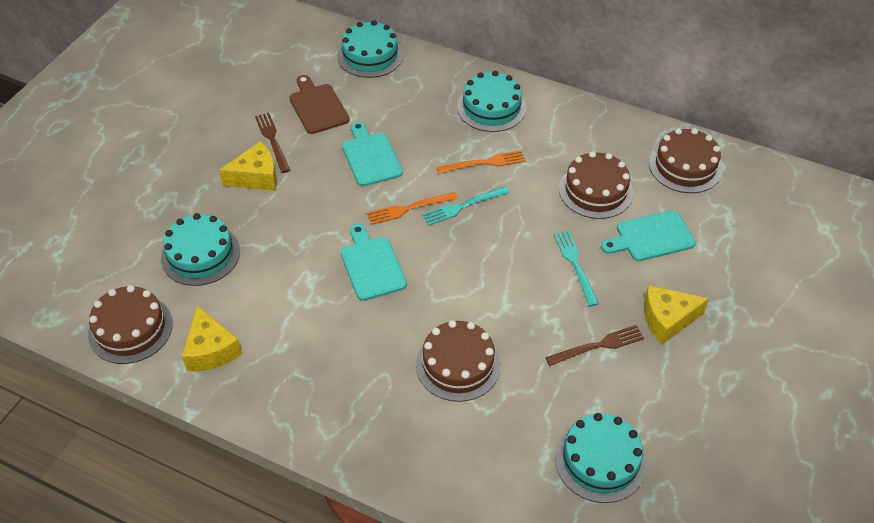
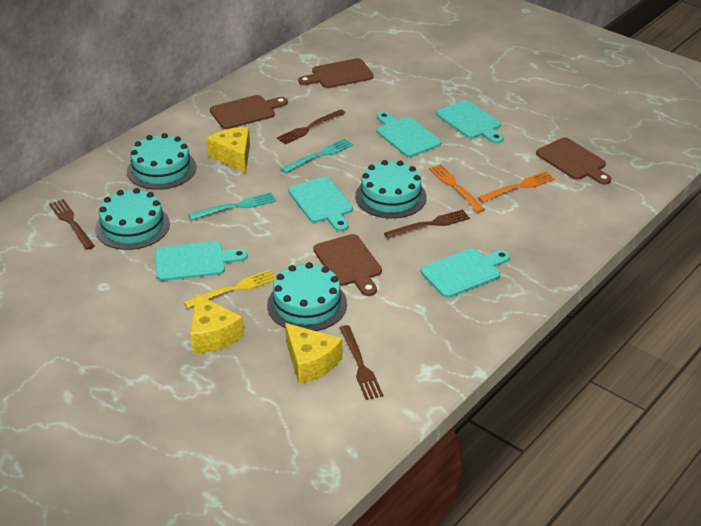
brown cake: [88,285,173,364] [416,320,501,402] [559,151,633,219] [649,128,723,193] = 4 -> none = 0
brown cutting board: [289,75,349,134] = 1 -> [210,95,288,129] [298,58,374,88] [313,234,382,296] [536,137,611,185] = 4
brown fork: [255,113,290,173] [545,325,644,366] = 2 -> [49,199,95,250] [277,110,345,144] [340,325,383,400] [384,209,470,239] = 4
turquoise cutting board: [340,224,407,301] [342,122,403,186] [601,210,696,261] = 3 -> [155,241,248,281] [288,177,353,231] [377,112,441,157] [421,248,510,298] [436,100,503,143] = 5
yellow fork: none = 0 -> [183,270,276,308] = 1

